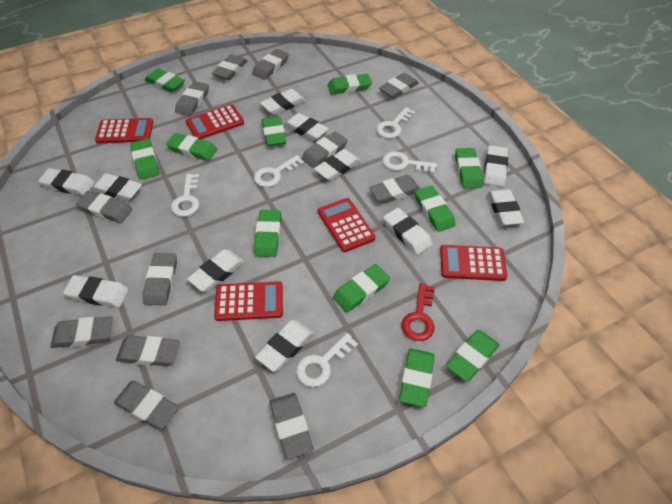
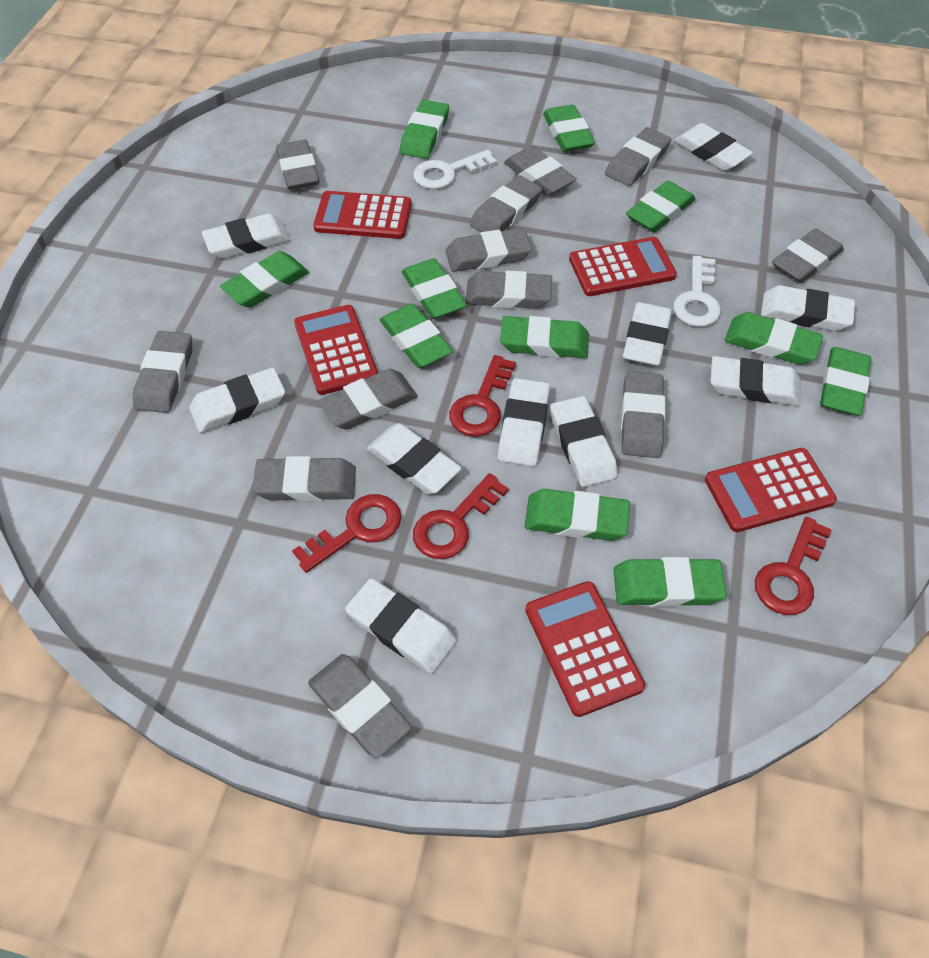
red key: [401,283,435,341] = 1 -> [292,494,402,573] [413,473,509,559] [449,355,516,437] [755,517,832,615] = 4
white eraser: [38,168,95,196] [63,275,129,308] [92,173,142,201] [187,249,244,292] [255,320,314,372] [260,89,306,115] [284,113,329,141] [314,149,361,181] [383,208,432,255] [484,145,508,187] [488,189,524,225] = 11 -> [189,368,285,433] [202,213,291,259] [345,578,457,674] [367,423,462,494] [498,378,550,466] [550,396,618,487] [623,302,672,366] [674,123,753,171] [711,356,801,406] [761,285,855,331] = 10
white key: [171,174,200,217] [254,155,304,187] [296,333,358,387] [376,107,415,139] [382,151,437,174] = 5 -> [413,150,497,189] [673,256,721,327] = 2

